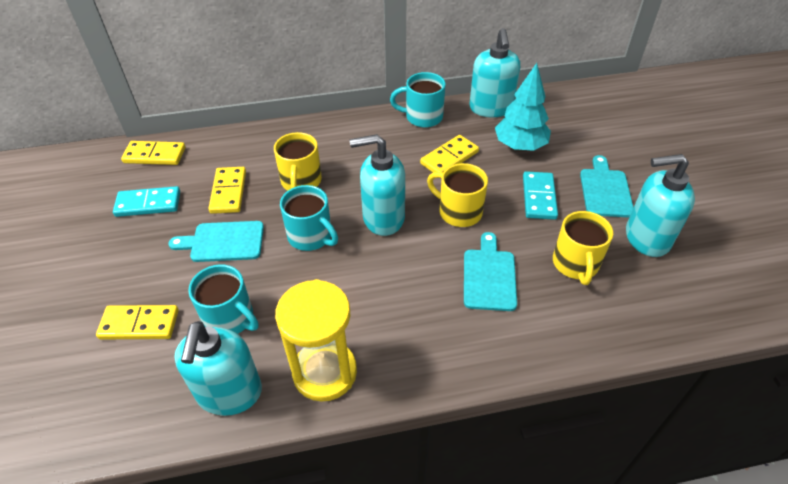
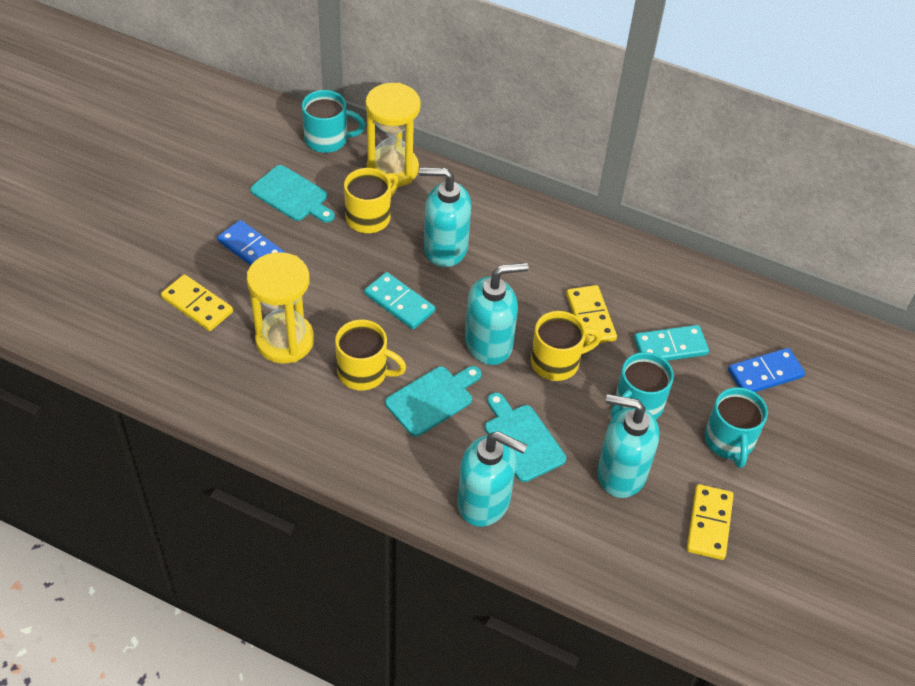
blue domino: none = 0 -> [217,220,285,266] [728,348,805,392] = 2
turquoise tree: [495,63,551,151] = 1 -> none = 0
yellow domino: [96,305,179,339] [121,141,185,165] [208,167,246,214] [420,135,479,172] = 4 -> [161,274,233,331] [566,285,617,345] [686,484,734,560] = 3
yellow hourglass: [275,279,357,402] = 1 -> [247,252,314,363] [365,83,421,187] = 2

